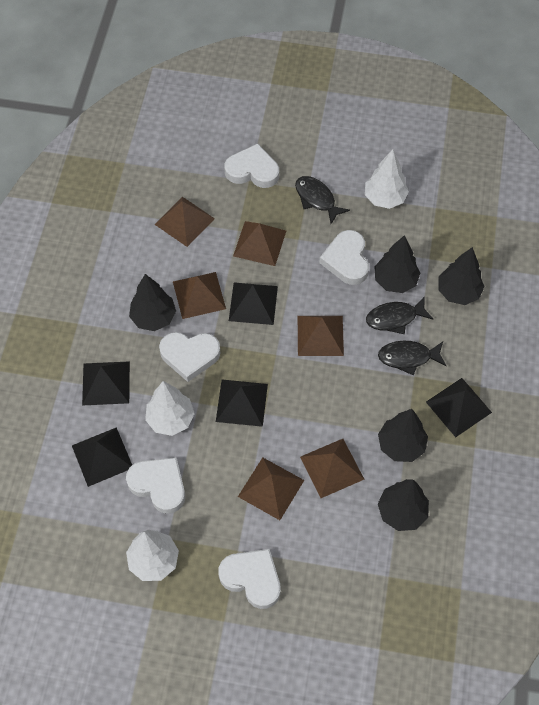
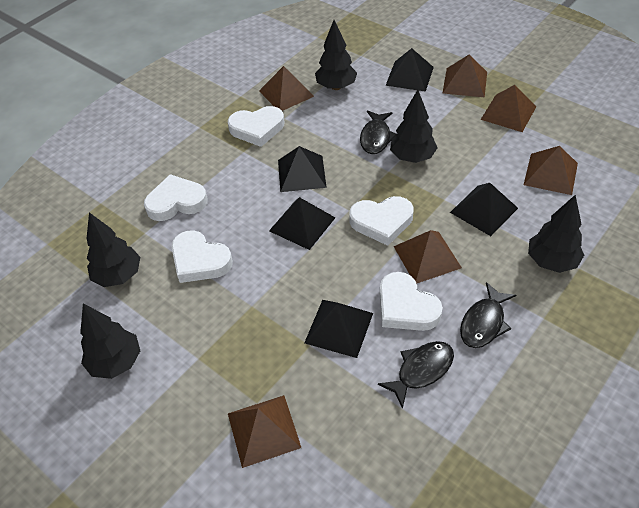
white tree: [126,529,179,581] [145,381,195,436] [365,149,409,209] = 3 -> none = 0

